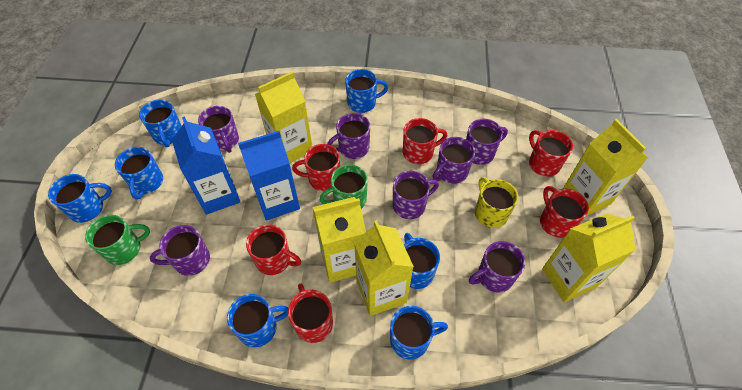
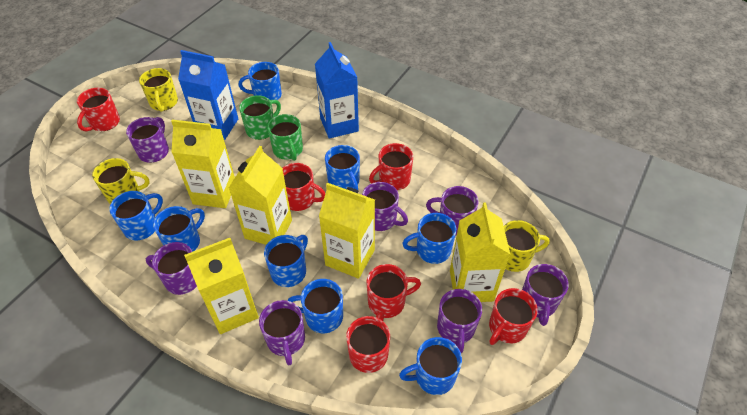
blue mug: [48,174,112,223] [115,147,163,200] [139,100,182,147] [227,294,288,347] [345,69,388,113] [390,306,448,360] [404,233,440,289] = 7 -> [109,191,163,241] [153,206,205,252] [238,62,282,100] [264,235,308,287] [288,279,343,333] [325,145,360,190] [399,337,462,395] [402,213,456,264] = 8
yellow mug: [475,177,518,228] = 1 -> [92,158,150,204] [139,68,178,112] [504,220,550,272] = 3

